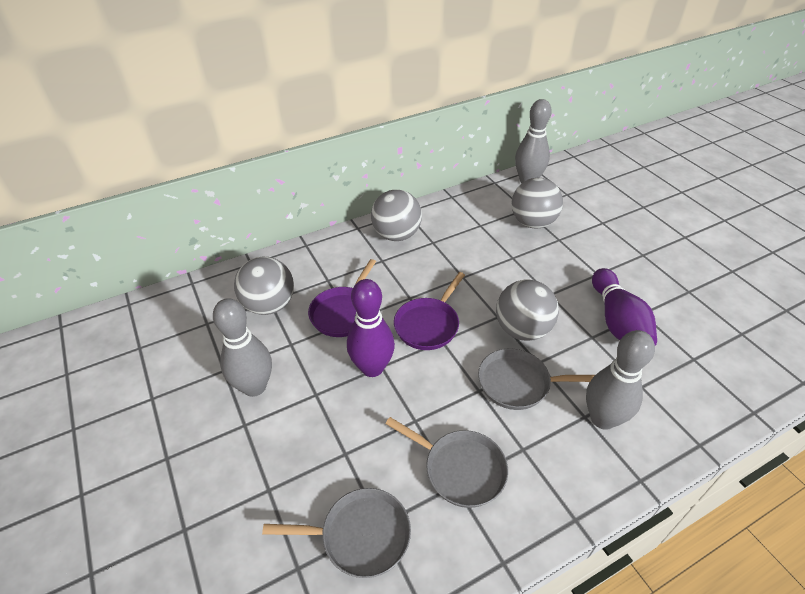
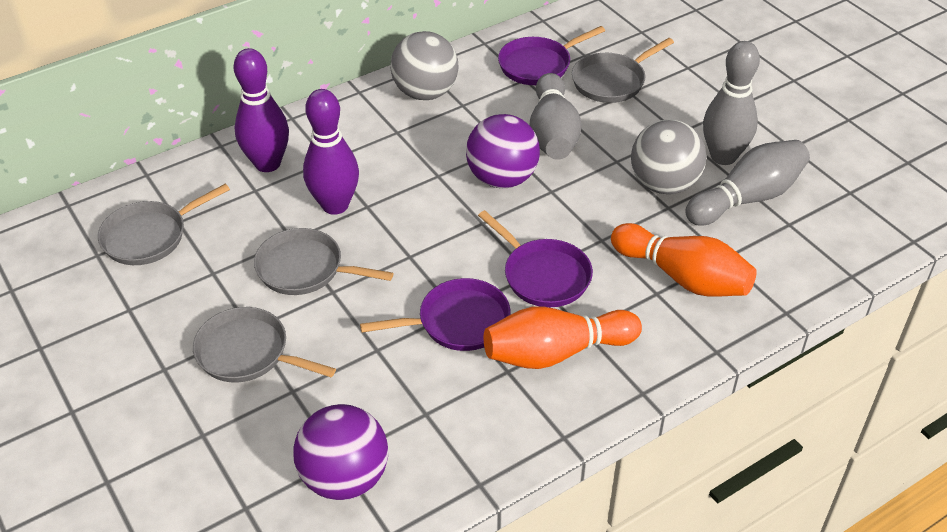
grey ball: [234,257,294,315] [371,190,422,241] [496,279,559,341] [512,178,563,228] = 4 -> [390,31,458,100] [631,120,707,194] = 2
grey pan: [262,488,411,578] [385,417,508,508] [478,349,595,410] = 3 -> [98,184,230,265] [193,307,336,382] [254,228,394,295] [572,38,674,103] = 4
orange bowling pin: none = 0 -> [484,306,642,369] [611,223,757,297] = 2
purple ball: none = 0 -> [293,404,388,500] [466,114,540,188] = 2
purple pan: [308,259,376,337] [394,272,465,350] = 2 -> [360,278,510,351] [478,210,593,307] [498,26,605,85] = 3

